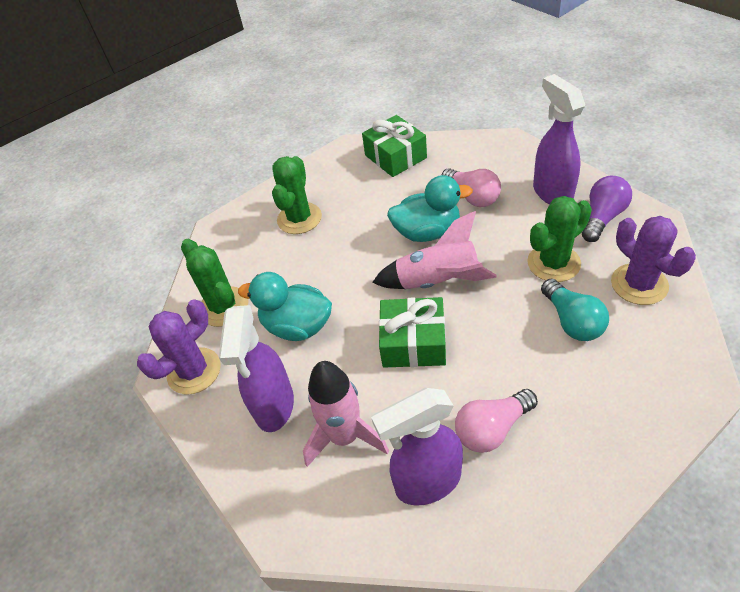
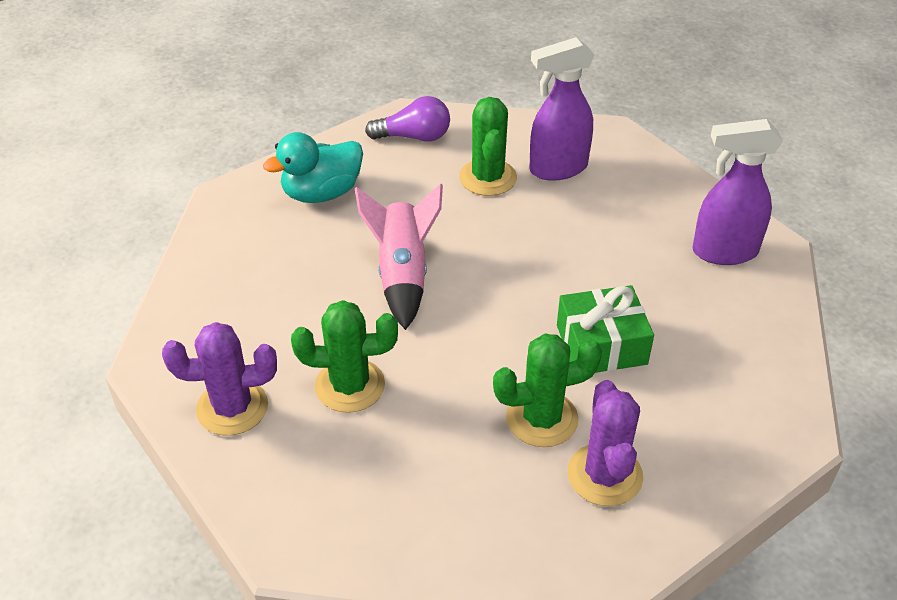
green gift: [362,115,427,177] [379,297,446,368] = 2 -> [557,285,654,373] = 1
pink light bulb: [442,168,501,207] [455,389,538,453] = 2 -> none = 0
pink rocket: [303,361,389,467] [372,211,497,289] = 2 -> [355,183,443,330] = 1
purple spray bottle: [219,305,294,432] [371,388,463,506] [533,74,585,205] = 3 -> [529,37,594,181] [693,119,783,265] = 2
turquoise duck: [238,272,332,341] [387,175,473,242] = 2 -> [263,132,363,203] = 1
turquoise light bulb: [541,279,609,341] = 1 -> none = 0

